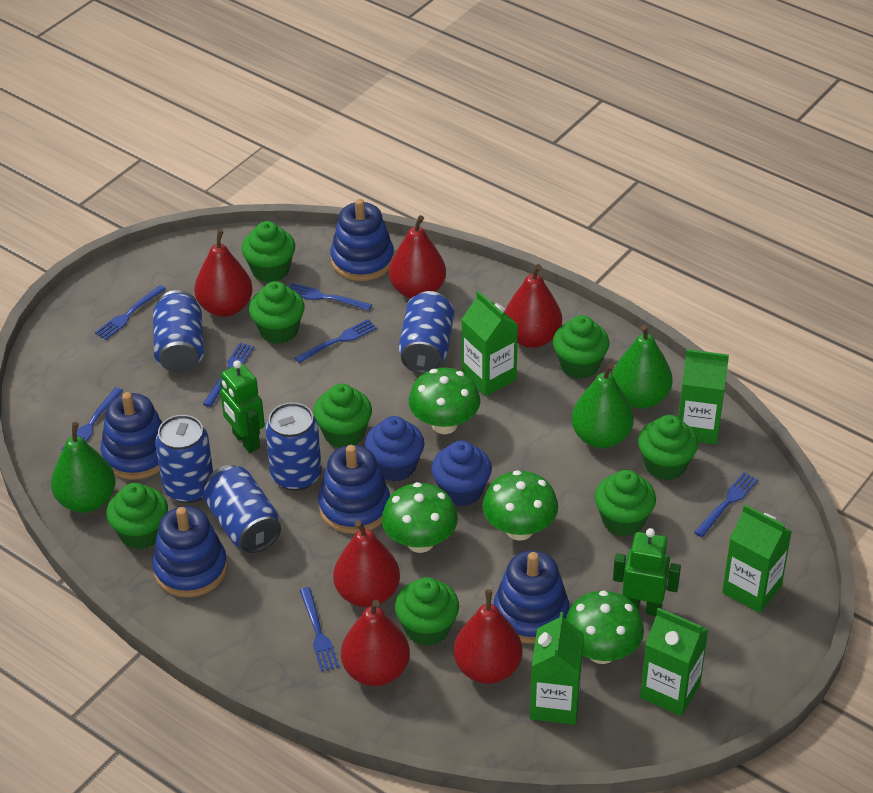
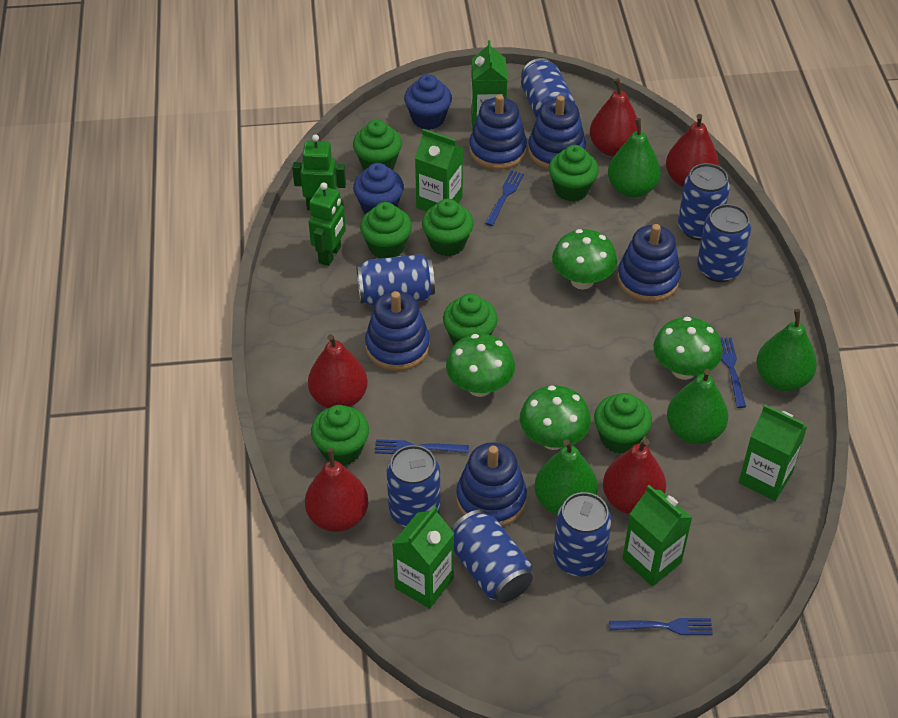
blue can: [153,290,204,373] [155,415,213,503] [203,465,281,553] [265,402,322,491] [399,291,454,374] = 5 -> [356,254,435,306] [387,445,440,527] [451,510,533,603] [521,58,575,119] [553,492,612,576] [678,163,730,240] [697,204,751,282] = 7
blue fork: [62,387,123,450] [95,285,166,340] [203,343,254,407] [289,283,372,311] [295,319,377,363] [300,587,339,672] [694,472,758,537] = 7 -> [375,439,469,454] [485,170,524,226] [609,618,713,635] [720,337,746,408] = 4
green cupcake: [106,483,168,549] [241,221,295,283] [249,281,305,344] [313,384,372,448] [395,577,459,646] [553,315,609,379] [595,470,656,537] [638,415,698,480] = 8 -> [311,405,369,466] [353,120,402,170] [360,202,412,258] [422,199,474,256] [443,294,498,345] [549,145,599,201] [594,393,652,454] = 7
green pear: [51,422,116,513] [571,363,634,449] [612,325,673,409] = 3 -> [535,439,598,515] [608,118,661,198] [667,369,728,444] [756,309,817,391] = 4
red pear: [194,230,253,317] [333,520,400,607] [341,600,410,686] [389,215,446,299] [454,589,522,684] [505,264,562,348] = 6 -> [305,448,368,532] [308,334,368,408] [590,78,637,157] [603,439,666,514] [666,114,719,187] = 5

